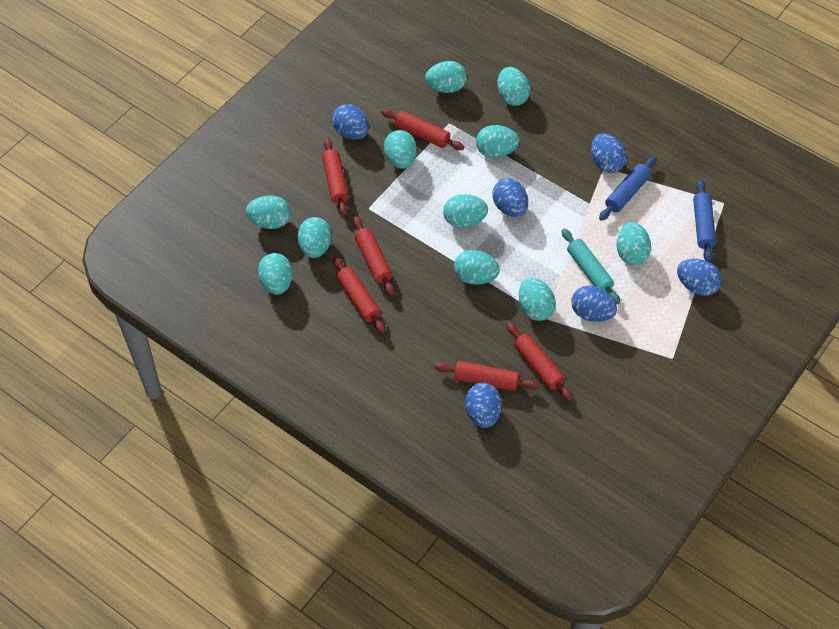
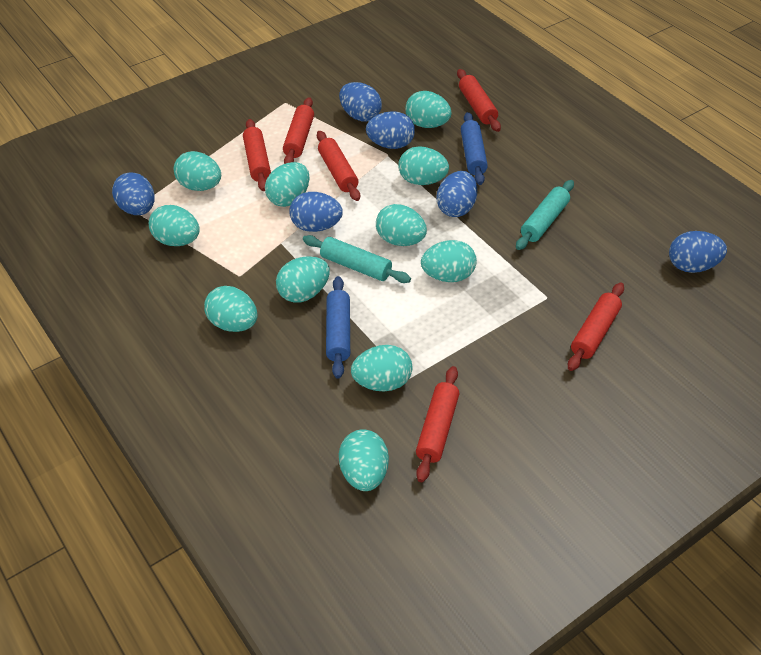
turquoise rolling pin: [562,229,620,304] = 1 -> [303,235,411,283] [516,180,574,250] = 2

